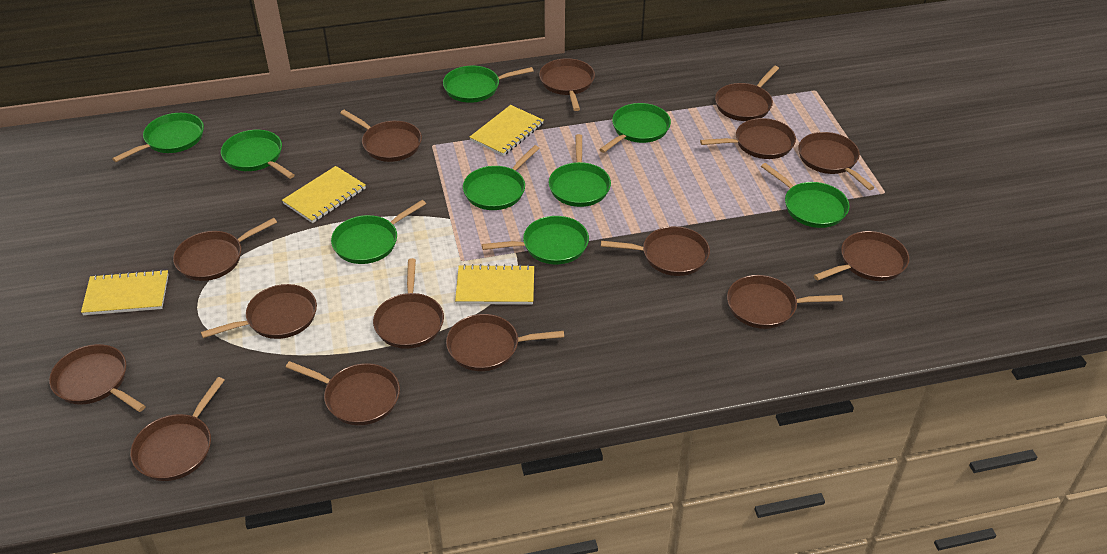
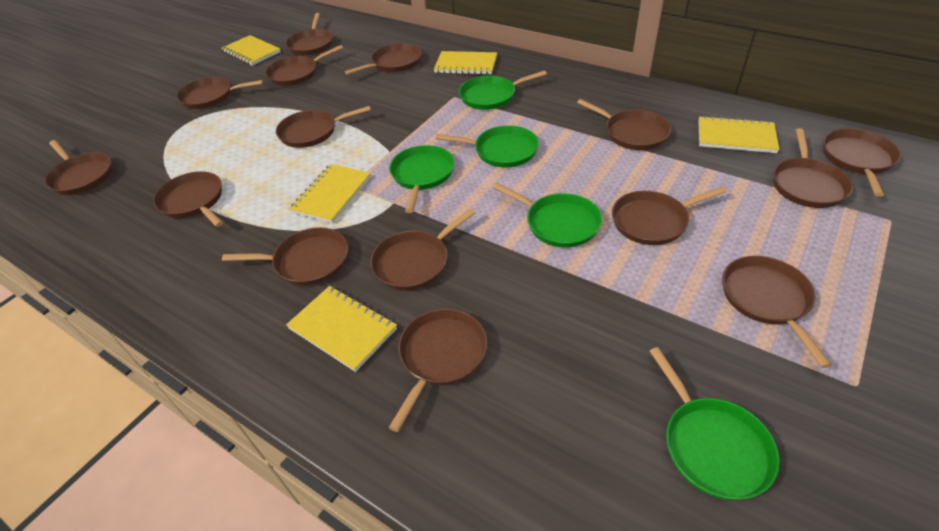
green pan: [112,113,204,162] [221,130,295,179] [331,200,426,264] [443,66,534,103] [463,145,539,210] [482,216,589,264] [549,134,611,207] [599,103,671,153] [761,163,850,228] = 9 -> [389,145,454,213] [435,125,539,167] [459,71,547,110] [493,183,602,248] [649,347,780,500] = 5
yellow notebook: [81,269,169,315] [282,166,366,223] [455,264,534,305] [470,105,544,156] = 4 -> [221,35,281,66] [286,286,397,372] [289,164,371,223] [434,51,497,75] [698,116,779,153] = 5

